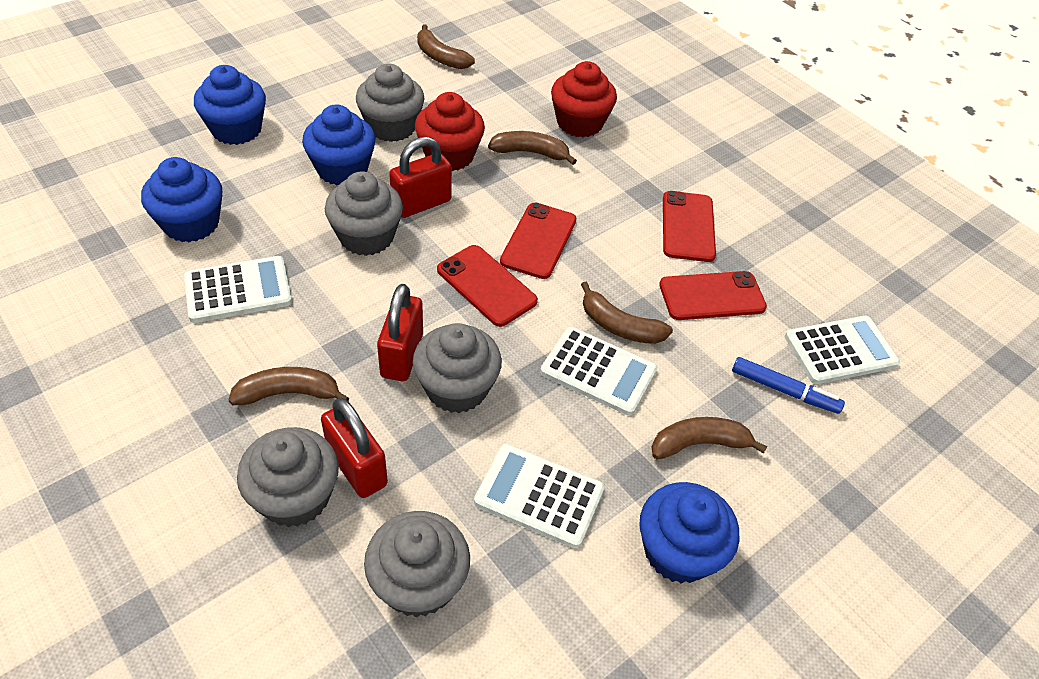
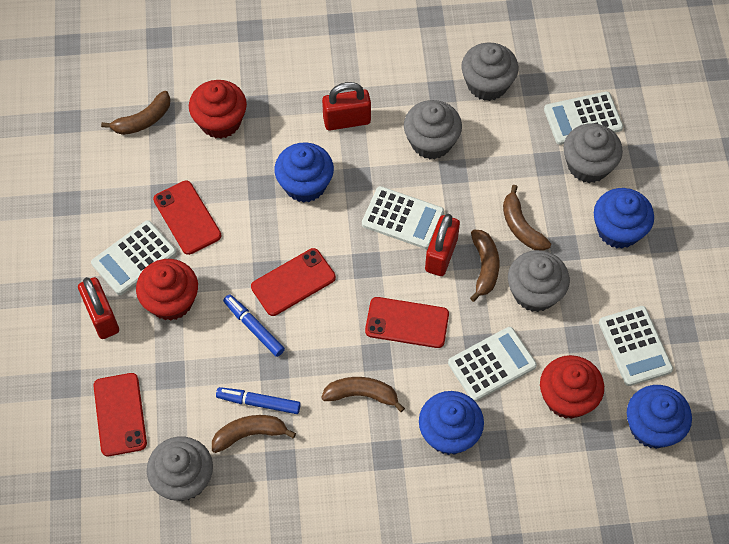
blue marker: [732,357,845,414] = 1 -> [216,387,301,414] [223,294,285,357] = 2
red cupcake: [415,92,485,171] [551,61,617,137] = 2 -> [136,259,198,321] [189,80,247,139] [540,355,604,419] = 3
white calculator: [184,256,292,323] [474,444,605,548] [540,327,657,416] [785,316,900,384] = 4 -> [91,220,177,295] [362,186,444,249] [448,327,537,402] [544,91,623,145] [599,306,673,386] = 5

